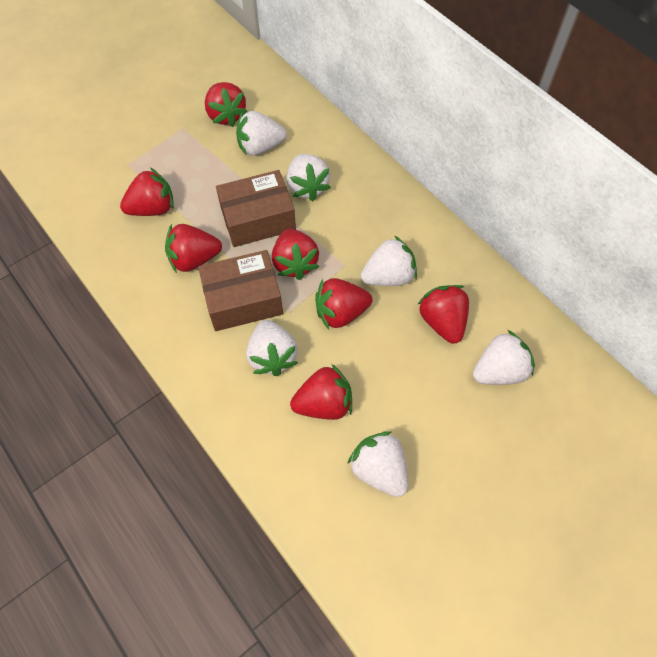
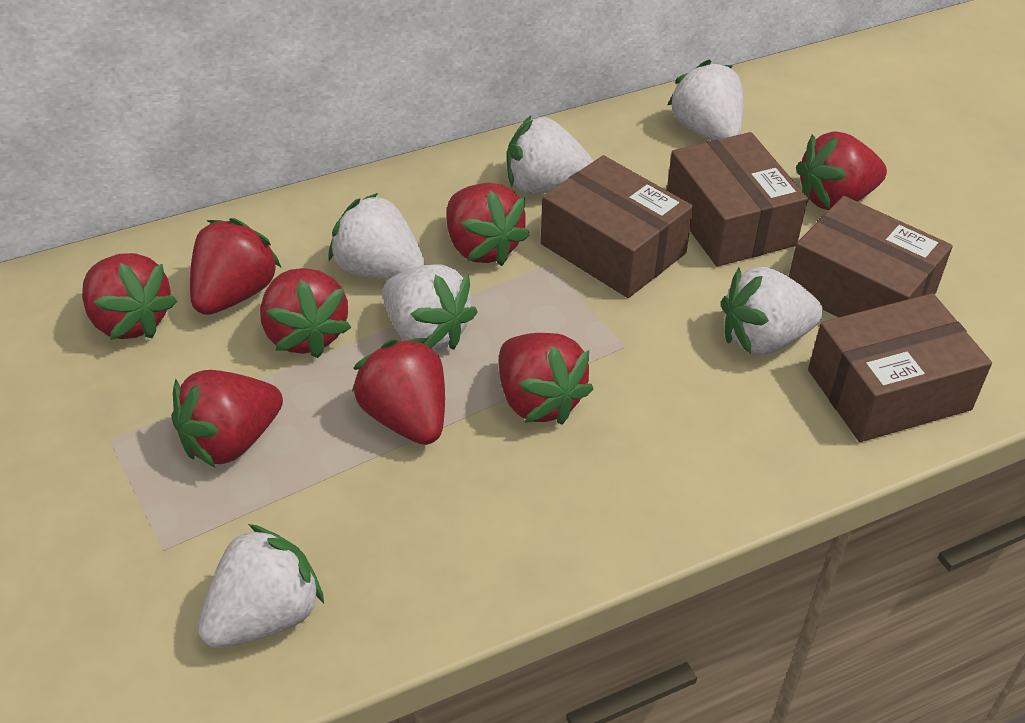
brown box: [198,250,283,331] [216,170,296,247] = 2 -> [541,155,693,298] [667,132,808,267] [789,196,953,317] [808,293,992,442] = 4
red strawberry: [120,168,174,216] [165,224,222,273] [205,82,248,127] [272,228,319,280] [290,364,352,420] [315,278,372,329] [417,285,469,344] = 7 -> [82,253,177,340] [171,370,283,467] [190,218,282,315] [260,268,351,358] [352,338,445,445] [447,183,530,266] [499,333,594,425] [796,131,887,210] = 8

